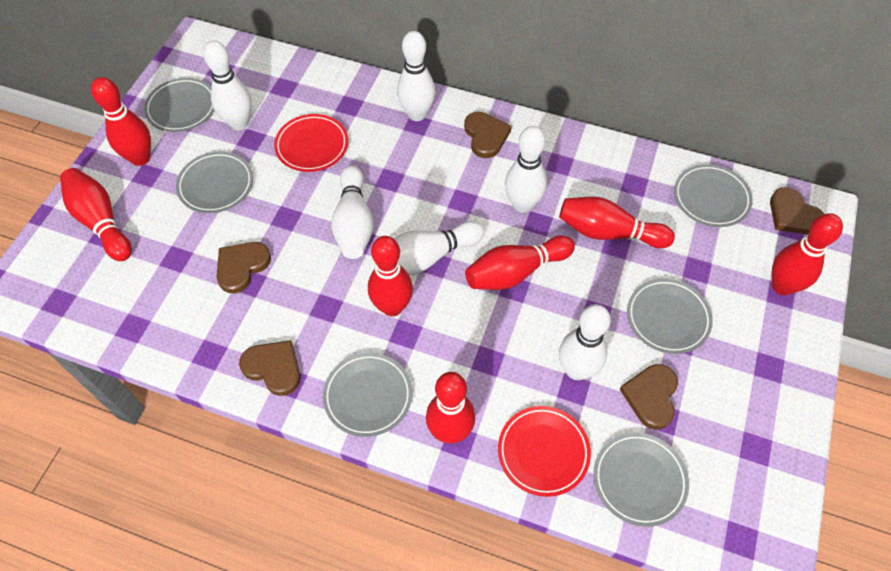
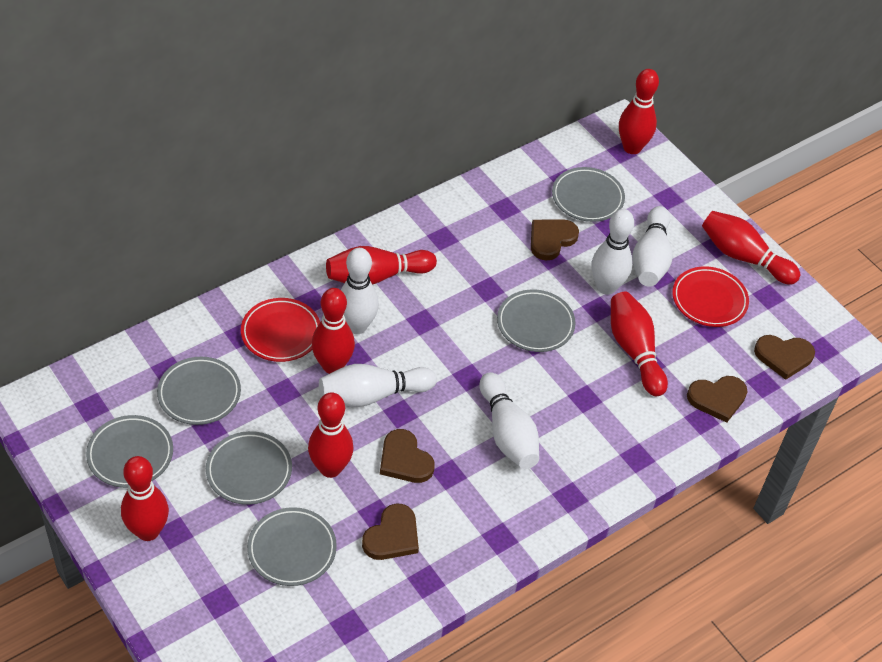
white bowling pin: [203,40,252,130] [331,165,374,259] [374,221,485,275] [397,31,436,121] [505,126,547,213] [559,304,611,380] = 6 -> [319,364,437,407] [341,248,379,334] [479,372,539,469] [592,209,634,295] [632,206,672,287] = 5

